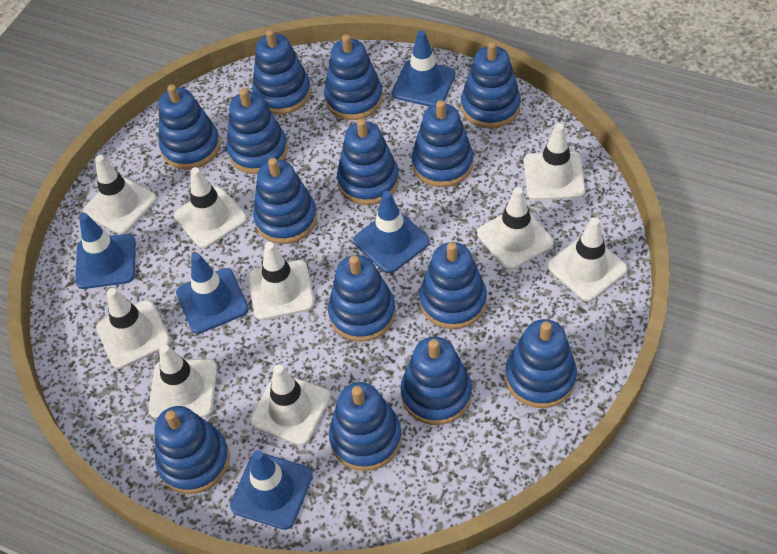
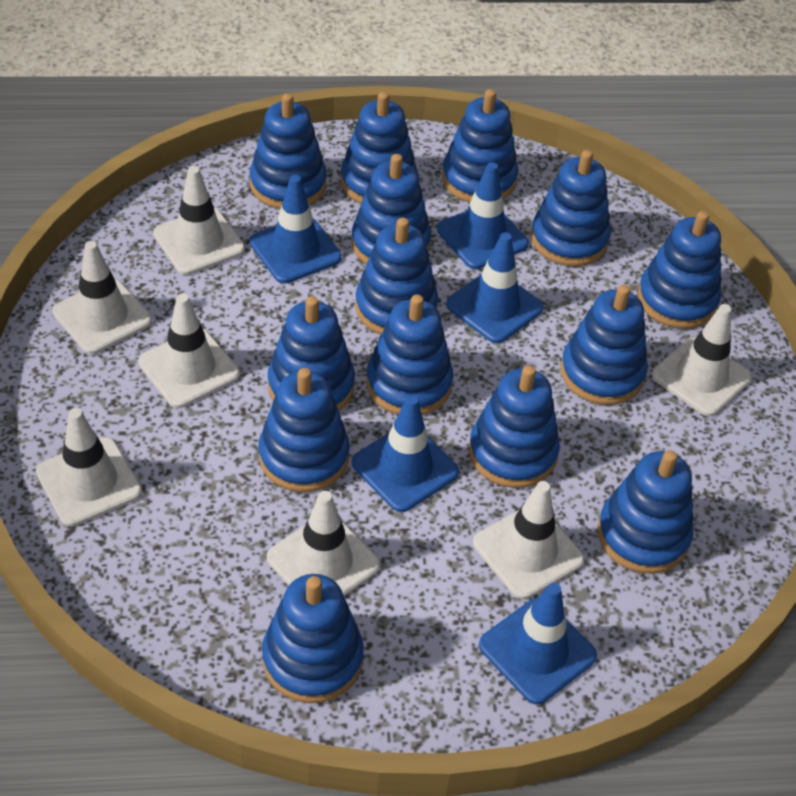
white traffic cone: [83,155,157,234] [96,288,171,369] [149,344,217,419] [174,167,247,248] [248,242,314,320] [250,365,330,446] [477,187,554,270] [524,124,585,200] [547,217,628,301] = 9 -> [36,408,142,527] [52,241,152,354] [138,293,240,408] [153,166,245,275] [267,491,380,596] [473,481,584,599] [652,304,752,416] = 7

